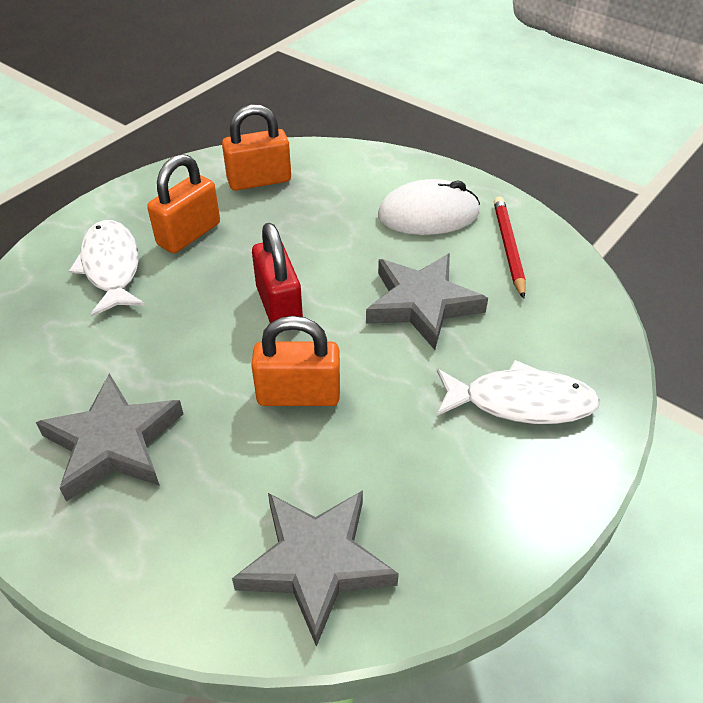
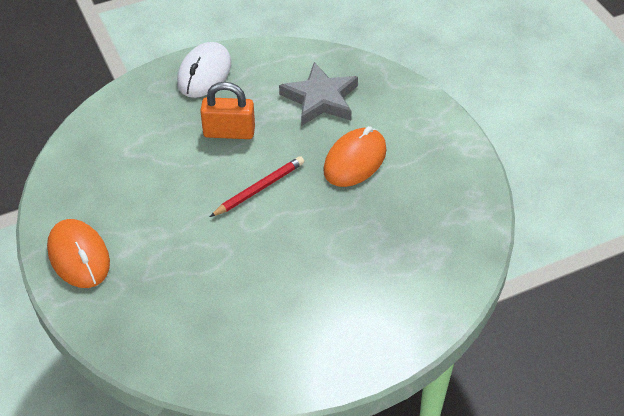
grey star: [36,373,183,501] [232,490,399,647] [366,253,488,350] = 3 -> [279,62,358,126] = 1
orange mouse: none = 0 -> [47,219,110,288] [323,126,386,187] = 2
orange padlock: [147,154,220,253] [222,104,291,191] [251,316,340,406] = 3 -> [200,82,255,139] = 1
red padlock: [252,223,303,323] = 1 -> none = 0
white fish: [69,220,145,317] [436,360,600,424] = 2 -> none = 0

